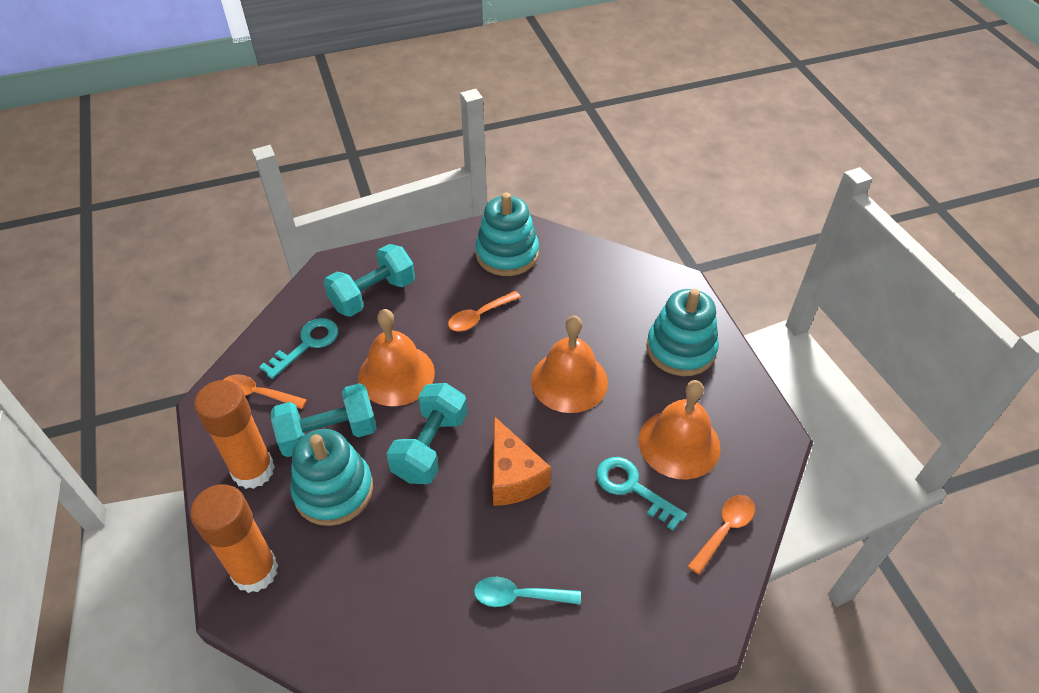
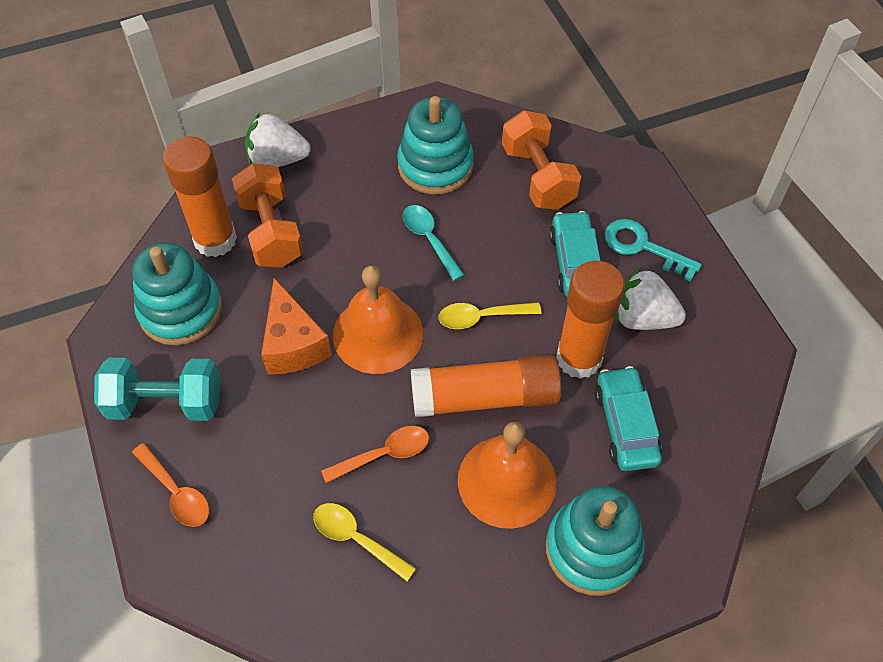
orange bell: [358,309,435,406] [531,316,608,413] [639,380,721,480] = 3 -> [333,265,423,374] [458,422,556,529] = 2
orange dumbbell: none = 0 -> [232,163,303,268] [502,110,581,210] = 2
orange glue stick: [190,484,278,593] [194,380,275,489] = 2 -> [163,136,237,257] [411,355,561,417] [556,261,625,379] = 3
orange spoon: [223,374,307,409] [448,291,521,331] [688,495,755,575] = 3 -> [132,443,209,527] [321,426,429,483] = 2
turquoise car: none = 0 -> [549,211,601,297] [595,366,662,471] = 2
turquoise dumbbell: [271,383,377,457] [324,244,415,317] [386,383,467,484] = 3 -> [94,358,220,421] = 1
turquoise key: [259,318,338,379] [596,457,687,531] = 2 -> [604,219,702,282] = 1
white strawberry: none = 0 -> [245,112,311,167] [615,267,686,330] = 2
yellow spoon: none = 0 -> [313,503,416,581] [438,302,541,329] = 2

